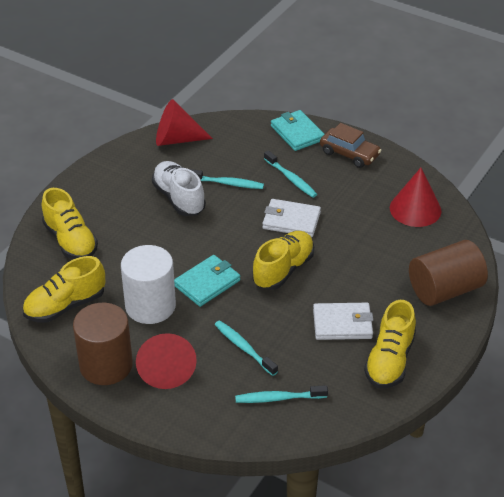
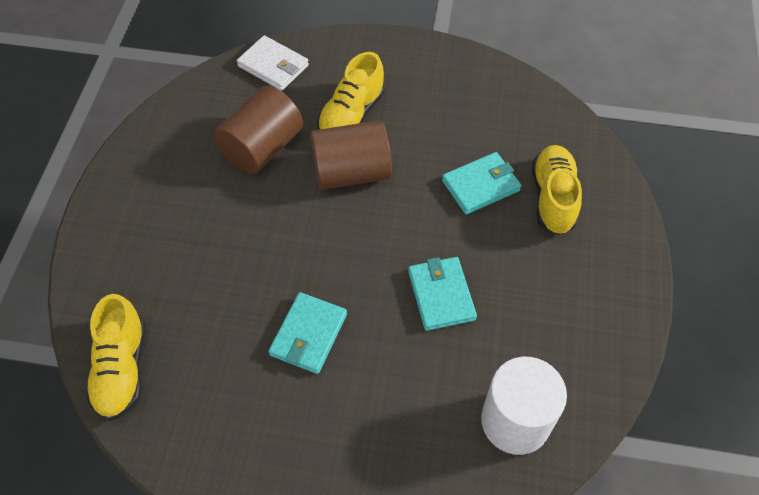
brown car: [320,123,382,168] = 1 -> none = 0
red cone: [136,333,197,389] [156,99,213,146] [390,168,442,227] = 3 -> none = 0
turquoise toothbrush: [190,169,264,189] [215,320,278,376] [235,385,328,403] [264,150,317,198] = 4 -> none = 0
turquoise wallet: [174,255,240,307] [271,110,324,151] = 2 -> [268,292,347,374] [408,257,477,331] [442,152,521,215] = 3
white shoe: [152,161,206,216] = 1 -> none = 0
white wallet: [262,199,321,237] [313,303,373,340] = 2 -> [237,35,309,91] = 1
yellow shoe: [23,256,105,323] [42,188,98,259] [252,231,314,290] [364,300,416,388] = 4 -> [86,294,145,421] [317,52,385,130] [532,145,582,235] = 3

